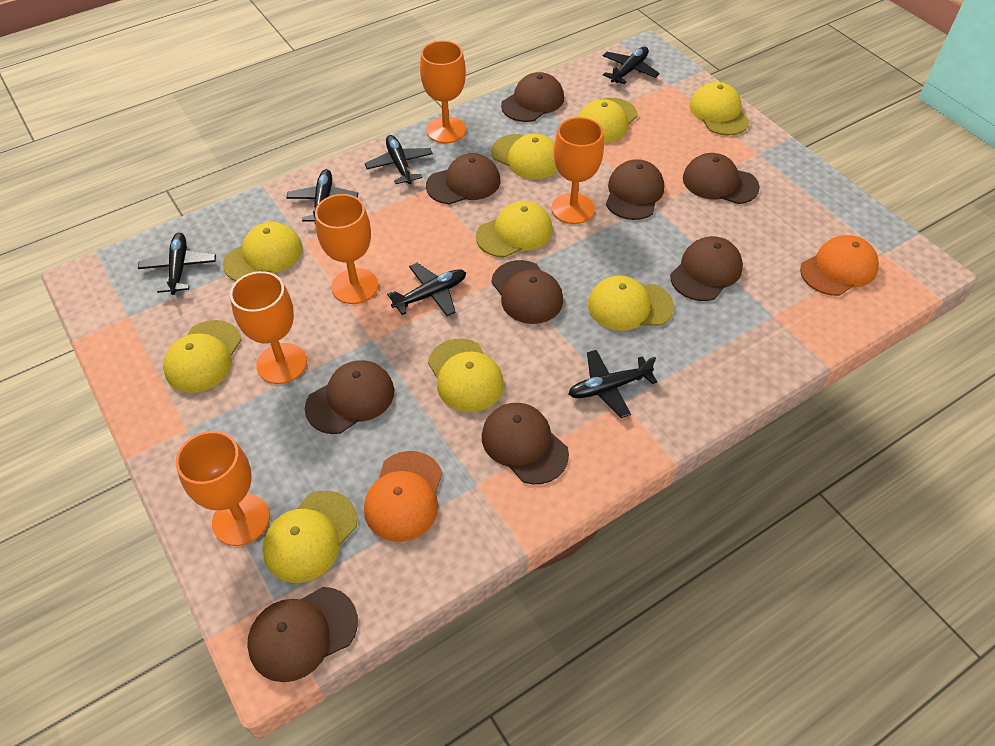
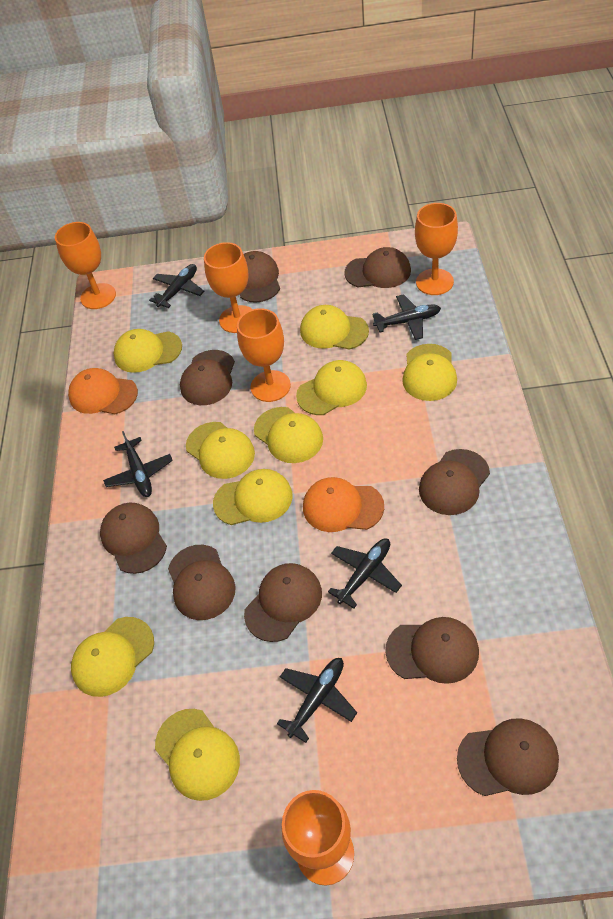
black plane: [138,233,216,295] [286,169,358,225] [365,135,433,184] [387,263,466,316] [569,350,657,418] [603,47,660,84] = 6 -> [103,431,173,497] [149,264,205,308] [277,658,357,743] [328,538,402,609] [372,294,441,340] = 5

